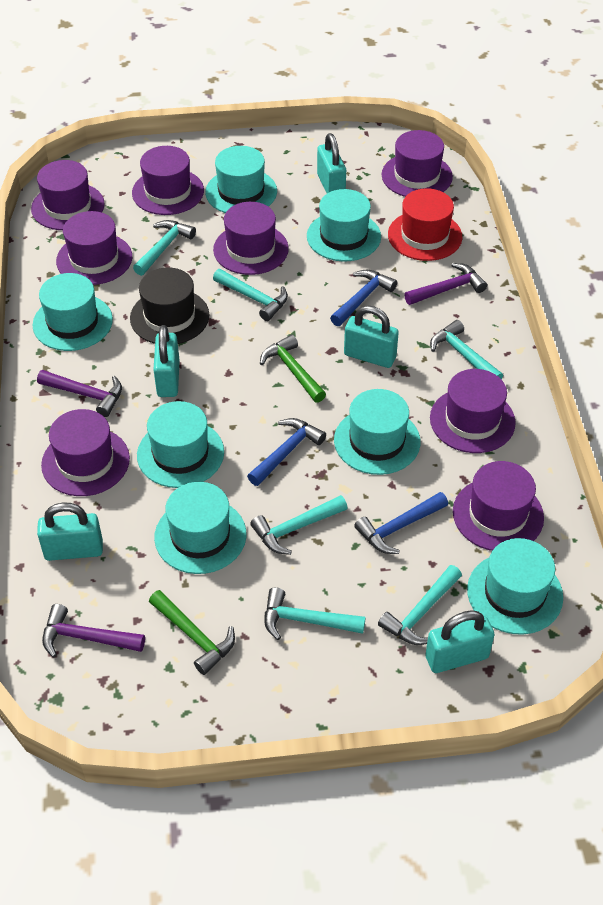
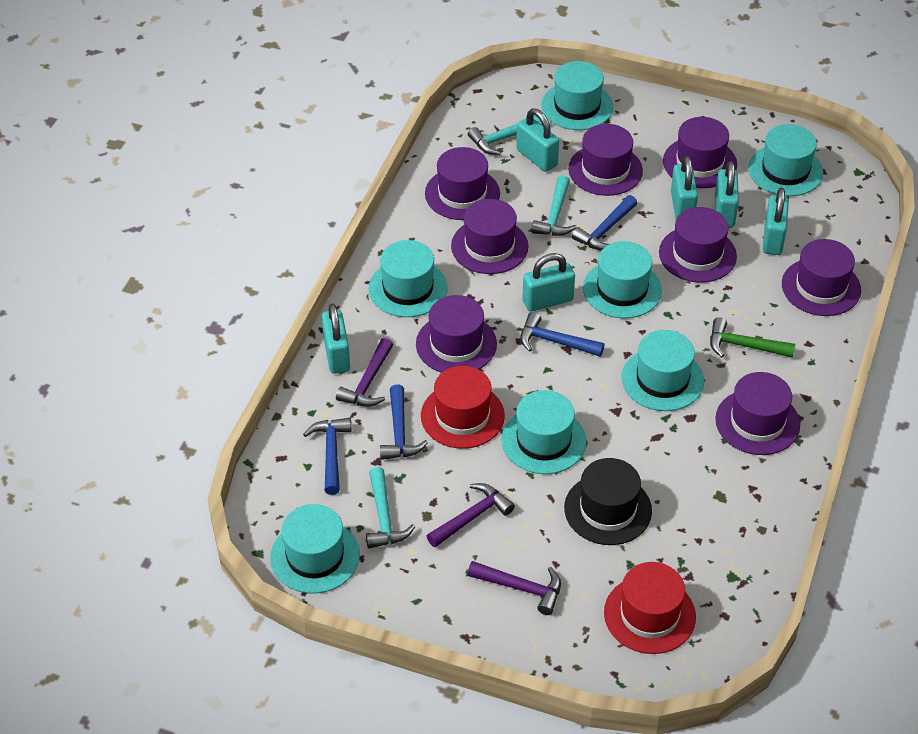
blue hammer: [247,418,326,486] [330,270,397,326] [354,492,448,554] = 3 -> [303,418,351,495] [380,384,428,460] [520,312,604,357] [572,195,637,251] = 4
green hammer: [149,590,235,675] [260,334,326,403] = 2 -> [710,317,795,358] = 1
red hat: [388,188,462,261] = 1 -> [421,366,505,449] [604,562,696,654] = 2
turquoise hammer: [133,220,196,276] [213,269,288,321] [251,495,348,555] [264,587,366,640] [378,565,462,645] [430,320,503,379] = 6 -> [366,467,415,548] [468,116,543,155] [531,175,577,236] = 3
turquoise padlock: [37,503,103,561] [153,325,180,397] [317,133,346,193] [344,306,399,368] [425,610,494,673] = 5 -> [322,304,350,374] [516,109,559,172] [522,253,575,312] [671,156,698,219] [715,161,739,228] [763,188,789,255] = 6

